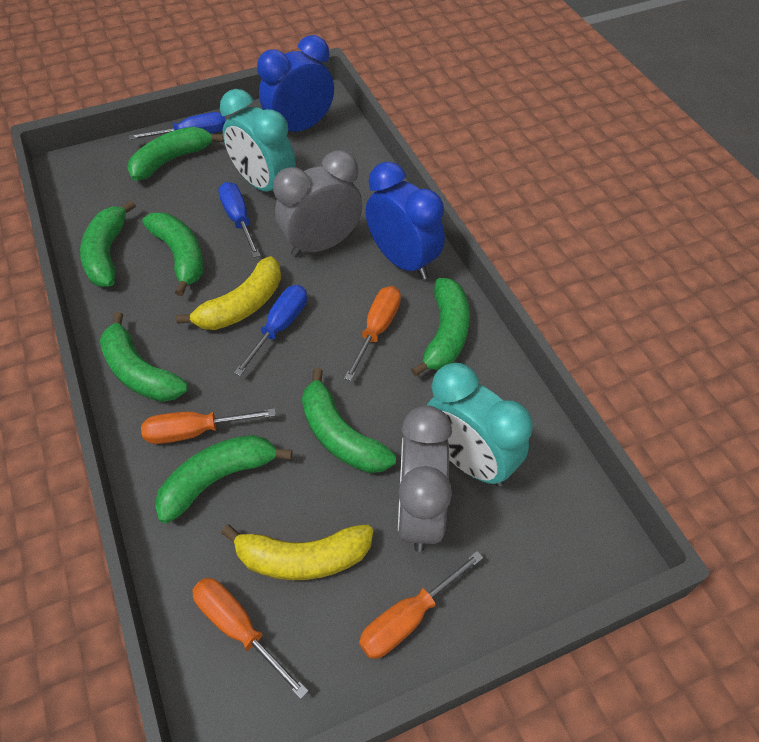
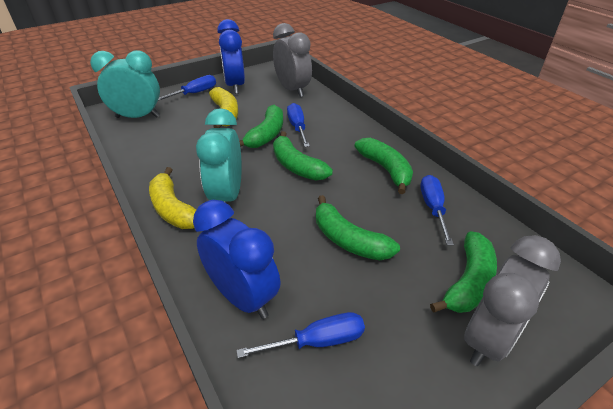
blue screwdriver: [129,112,226,140] [218,182,261,258] [234,285,307,376] = 3 -> [158,75,216,101] [236,312,365,358] [287,103,310,147] [420,175,454,245] = 4
green banana: [80,200,136,287] [100,312,188,402] [127,127,224,181] [142,213,204,296] [155,435,293,523] [302,368,396,473] [411,278,470,377] = 7 -> [239,105,283,148] [273,131,333,180] [316,195,400,260] [354,138,413,194] [430,231,497,313] = 5
orange screwdriver: [141,408,276,444] [192,578,308,699] [344,286,401,381] [359,551,483,659] = 4 -> none = 0

